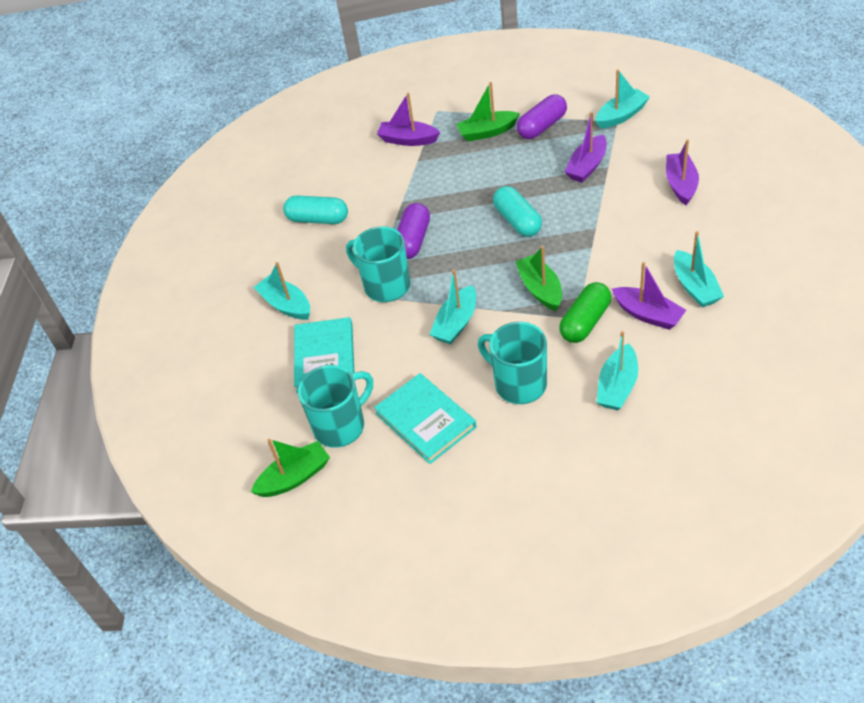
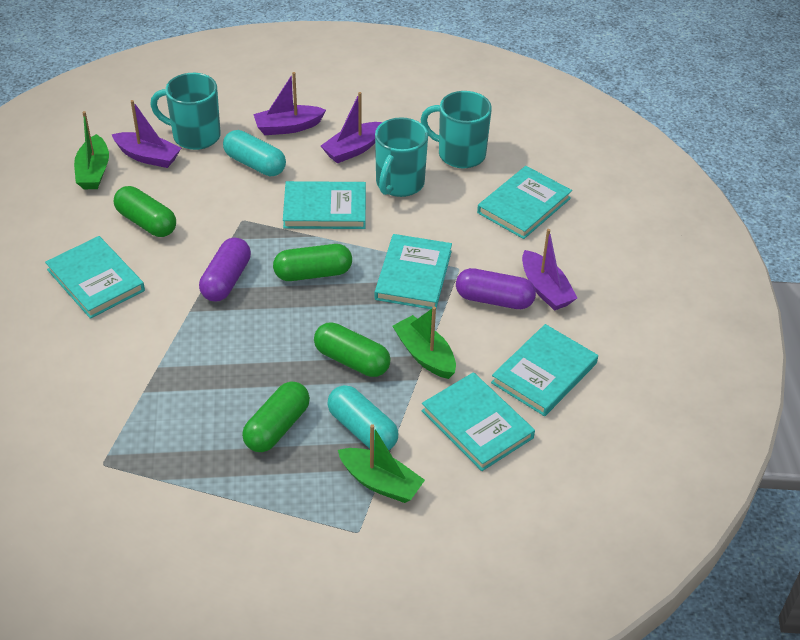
green capsule: [559,282,611,343] = 1 -> [114,186,176,237] [242,382,310,452] [273,244,352,281] [314,322,391,377] = 4
turquoise boat: [254,262,310,320] [429,269,476,344] [596,69,650,129] [597,331,638,410] [674,231,724,307] = 5 -> none = 0
turquoise book: [294,317,354,393] [374,373,477,464] = 2 -> [45,236,145,319] [283,181,366,229] [375,234,452,309] [421,372,535,471] [477,166,572,239] [491,324,598,416] = 6

